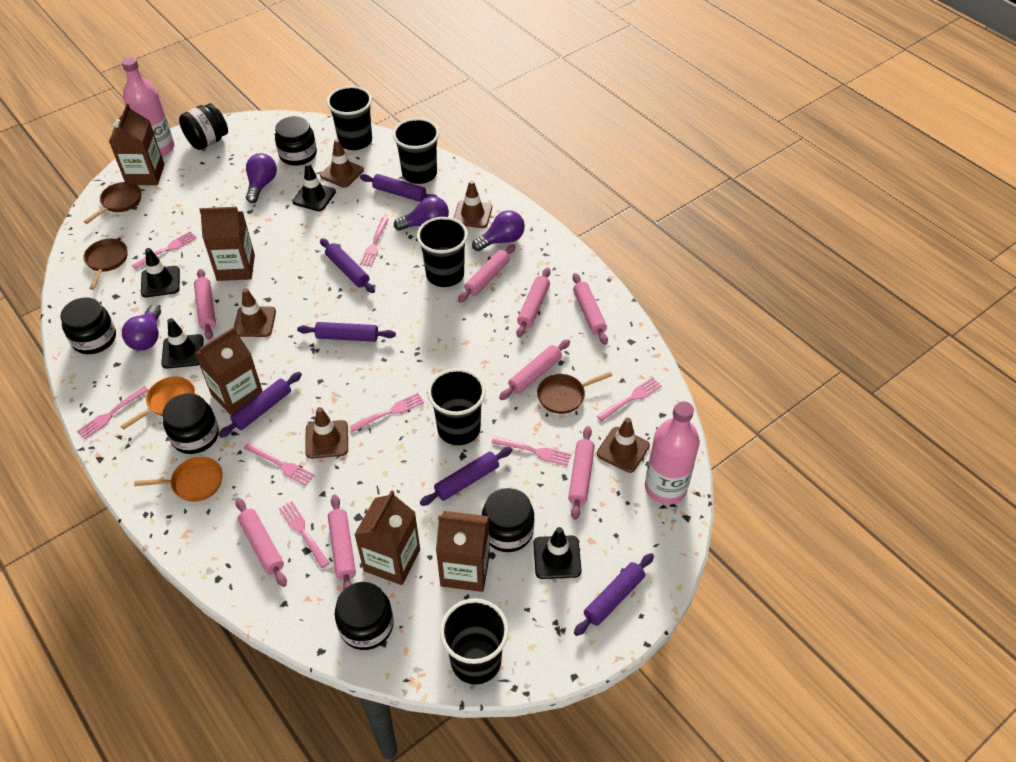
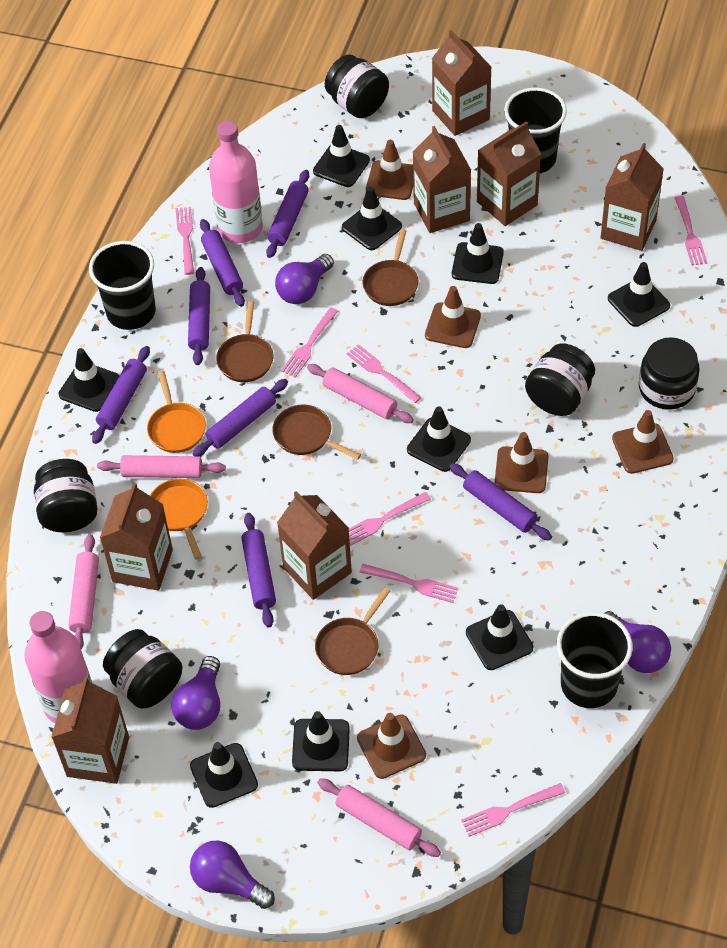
black cup: [327,86,372,150] [393,118,439,184] [417,217,468,287] [427,368,486,445] [440,598,509,684] = 5 -> [89,241,156,330] [504,88,567,173] [557,612,633,708] = 3
black jar: [61,297,116,354] [163,393,219,454] [179,103,228,150] [275,116,317,166] [335,582,394,650] [482,488,535,552] = 6 -> [34,459,98,532] [103,629,182,709] [325,54,389,118] [525,343,595,416] [639,337,700,409] = 5
black traffic cone: [141,248,180,297] [161,318,204,369] [292,163,336,211] [533,527,582,579] = 4 -> [59,348,119,412] [190,742,258,808] [292,711,350,771] [313,125,370,187] [342,186,402,250] [407,406,471,472] [452,223,504,284] [466,604,533,670] [608,262,670,327] = 9
brown carton: [109,104,164,185] [195,327,263,416] [199,207,255,281] [354,490,420,585] [436,511,490,592] = 5 -> [52,677,129,784] [100,483,173,591] [277,491,352,600] [413,126,471,233] [432,30,492,136] [477,121,541,226] [601,143,664,251] = 7
brown pan: [84,182,141,224] [84,239,128,290] [537,372,613,414] = 3 -> [216,301,273,382] [272,405,361,460] [315,587,390,675] [362,229,419,306] = 4
pink fork: [77,386,149,439] [132,231,197,269] [243,442,314,486] [279,501,329,568] [350,393,424,432] [360,217,389,267] [492,437,571,466] [597,377,662,421] = 8 -> [175,207,194,275] [281,307,338,378] [347,344,422,403] [349,492,431,546] [359,564,459,603] [461,783,565,837] [675,196,707,266] = 7
pink rolling pin: [194,269,216,340] [235,498,287,587] [328,495,356,590] [458,244,516,303] [499,339,570,400] [516,267,550,338] [568,426,595,520] [572,273,608,345] = 8 -> [68,534,99,649] [97,455,226,478] [307,364,414,423] [317,778,441,857] = 4
purple rolling pin: [219,372,302,438] [297,322,396,342] [320,238,375,293] [360,174,438,202] [420,447,512,506] [574,553,654,636] = 6 -> [92,346,150,444] [188,267,210,365] [192,379,288,456] [200,219,245,307] [241,513,276,627] [266,170,309,258] [449,463,552,541] = 7

